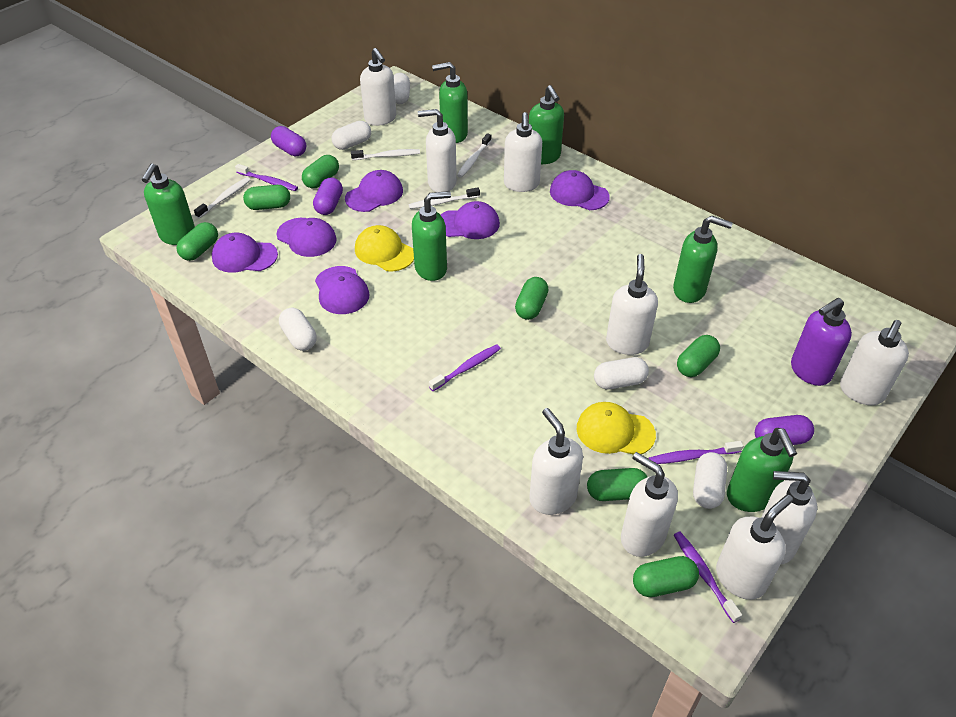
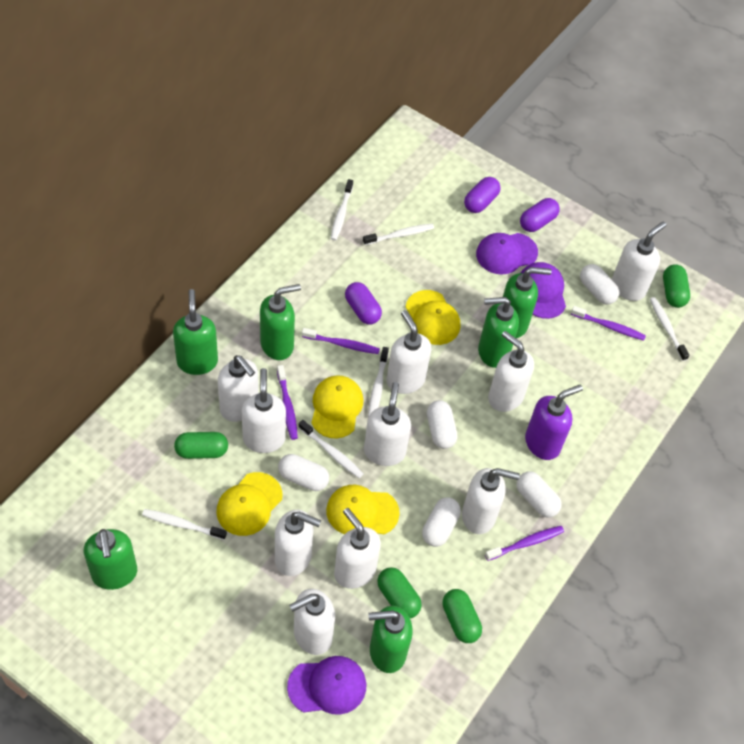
green capsule: [176,222,218,261] [243,185,290,210] [302,155,339,188] [515,277,549,320] [587,468,647,501] [633,556,699,597] [677,335,720,377] = 7 -> [174,432,228,459] [377,567,422,618] [443,589,482,643] [663,264,690,308] = 4
purple cap: [212,233,278,273] [276,218,337,257] [315,266,370,314] [345,170,403,212] [441,201,500,239] [550,170,610,210] = 6 -> [287,656,366,715] [476,233,538,275] [521,262,566,319] = 3
white soap dispenser: [360,48,396,126] [418,109,457,192] [504,112,542,192] [529,408,583,515] [606,254,658,355] [621,452,678,557] [716,495,793,600] [761,471,817,565] [840,320,909,405] = 9 -> [218,355,259,422] [241,368,286,453] [275,510,321,576] [289,589,335,655] [334,508,381,589] [364,382,411,466] [387,310,431,394] [462,468,520,534] [488,331,534,412] [612,221,666,301] = 10
white toothbrush: [194,177,251,218] [351,149,420,160] [409,188,480,209] [457,133,491,178] = 4 -> [142,509,227,540] [298,420,363,479] [331,179,353,241] [363,224,434,245] [368,347,389,417] [650,297,690,361] = 6
yellow cap: [355,225,414,272] [577,402,656,455] = 2 -> [216,472,283,536] [311,375,363,438] [326,485,400,534] [406,290,460,345] = 4

